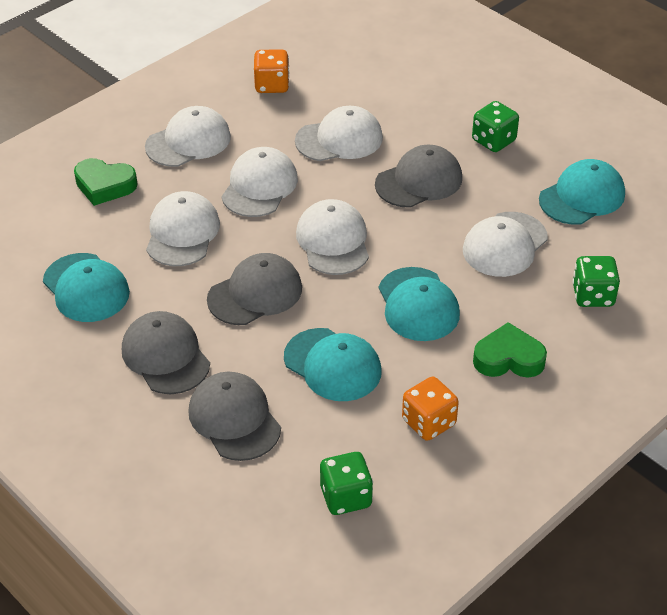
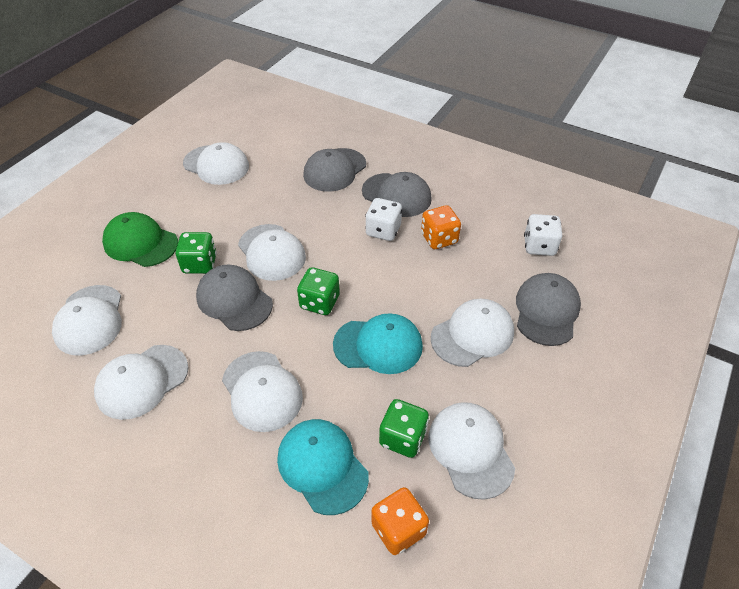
green cap: none = 0 -> [102,212,178,267] = 1
green heart: [74,158,137,206] [473,322,547,377] = 2 -> none = 0
turquoise cap: [43,253,130,322] [284,328,382,401] [379,267,460,341] [539,159,625,225] = 4 -> [277,419,369,515] [333,313,423,374] = 2
white cap: [145,106,231,167] [146,191,220,266] [221,147,298,217] [295,106,383,161] [296,199,369,275] [463,212,548,277] = 6 -> [52,285,122,355] [94,345,188,420] [183,142,249,185] [222,351,303,432] [238,224,306,281] [429,402,515,500] [431,299,514,367] = 7
white dice: none = 0 -> [365,198,402,241] [524,214,562,256] = 2

